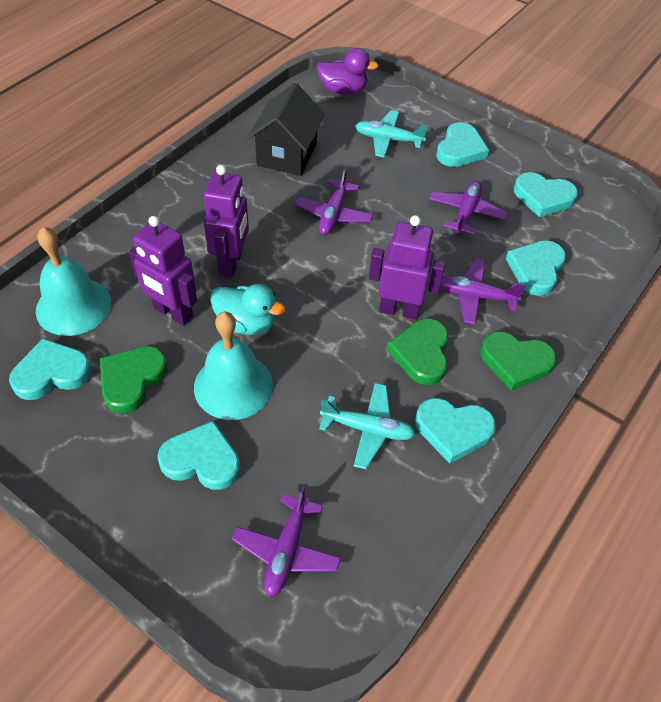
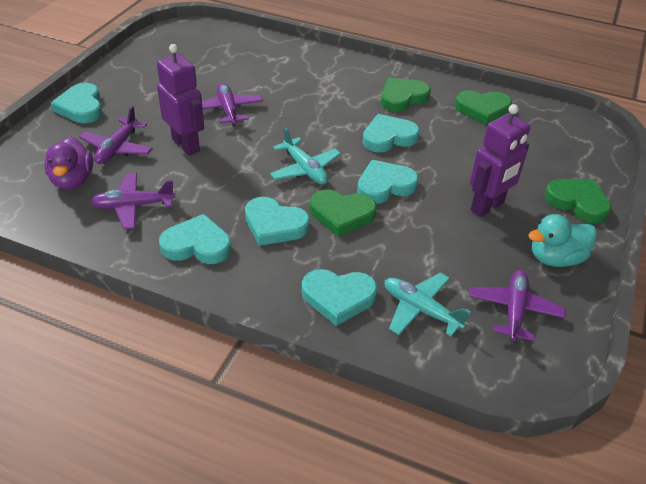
black house: [248,83,325,176] = 1 -> none = 0
green heart: [100,346,167,414] [387,318,449,385] [480,331,557,391] = 3 -> [310,190,377,237] [381,78,431,112] [455,90,512,125] [544,179,611,224] = 4
purple robot: [129,216,197,326] [204,165,249,278] [369,215,446,320] = 3 -> [157,44,204,156] [470,104,530,217] = 2
turquoise bell: [36,227,111,336] [194,312,273,420] = 2 -> none = 0

